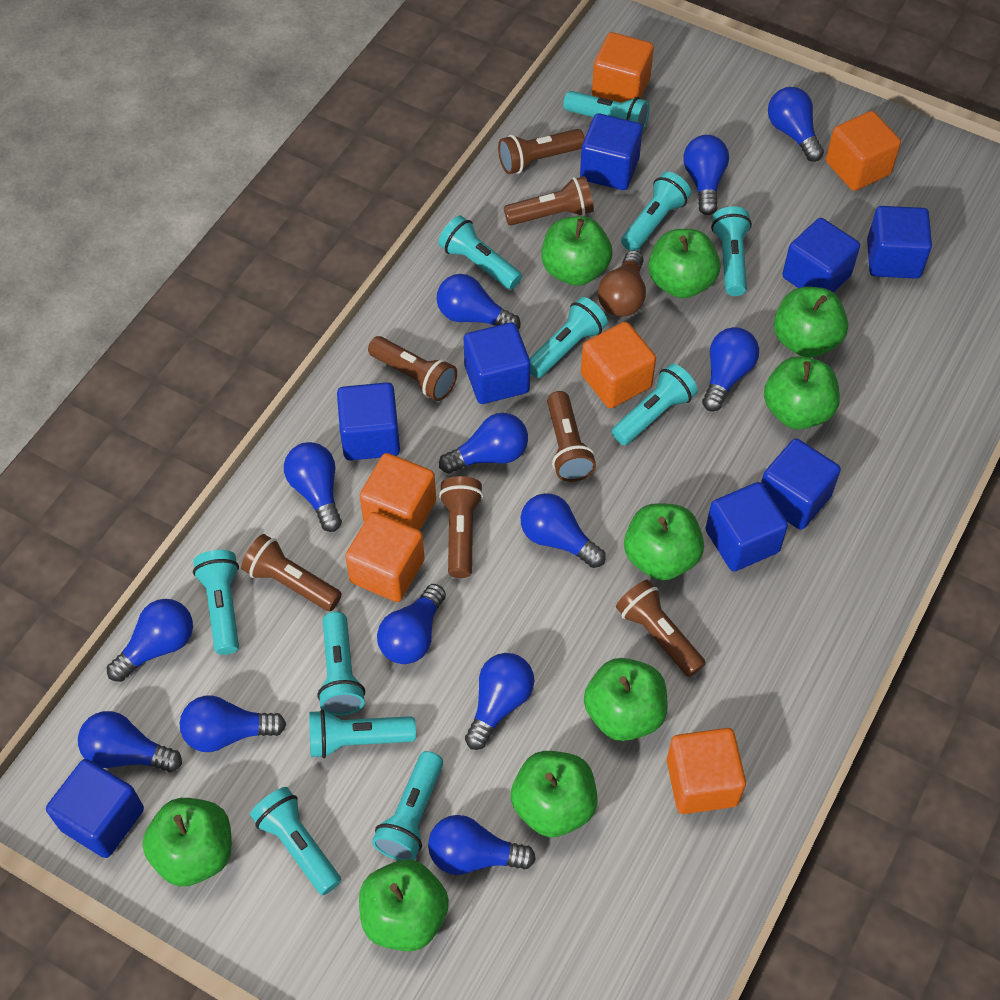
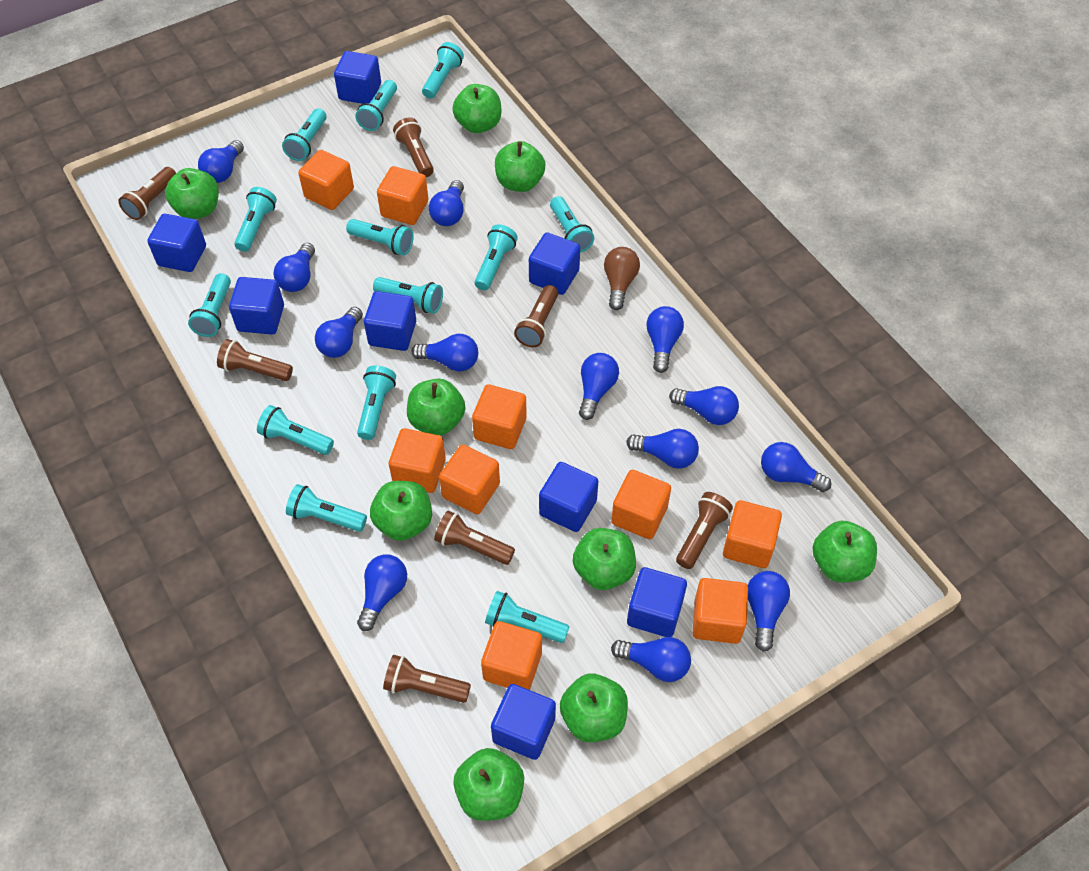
orange cube: [345,512,425,602] [360,453,436,531] [581,322,656,408] [592,32,654,103] [667,728,746,814] [826,111,901,191] = 6 -> [298,150,354,210] [377,166,428,225] [389,428,446,493] [439,444,500,514] [472,384,527,449] [481,621,542,690] [611,470,671,539] [693,578,748,644] [723,500,782,568] = 9
turquoise flashlight: [193,550,239,655] [250,787,341,895] [309,709,416,758] [317,611,365,716] [372,751,443,861] [438,215,522,290] [529,297,608,378] [563,91,650,133] [611,364,698,445] [621,172,691,251] [711,206,752,296] = 11 -> [188,273,231,337] [234,187,277,252] [257,405,334,455] [282,108,326,161] [286,484,367,532] [346,219,414,255] [355,80,397,131] [357,365,396,440] [373,277,443,314] [422,42,464,99] [475,225,518,290] [485,591,570,643] [550,196,594,253] = 13

